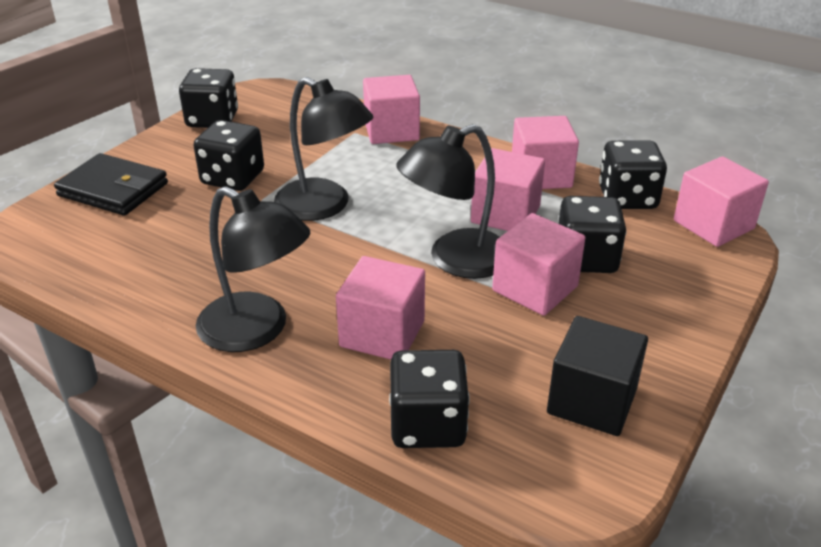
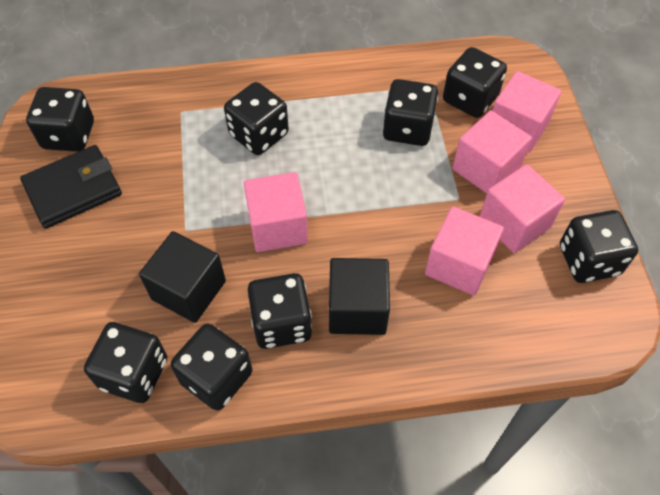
black cube: [547,316,648,436] = 1 -> [139,231,226,323] [329,258,390,335] = 2
black dice: [179,68,238,128] [193,120,264,191] [389,350,470,448] [558,196,626,273] [599,140,667,209] = 5 -> [26,87,94,152] [84,322,167,403] [171,323,252,411] [224,82,289,155] [248,273,312,349] [383,79,438,146] [443,47,507,118] [560,210,638,283] = 8
black lamp: [196,186,310,352] [274,77,373,221] [396,124,499,279] = 3 -> none = 0
pink cube: [336,256,425,360] [363,75,420,144] [471,148,545,231] [492,213,585,316] [512,116,579,189] [674,156,769,247] = 6 -> [244,172,308,252] [425,206,504,296] [453,110,532,194] [479,164,565,253] [492,71,561,153] = 5

